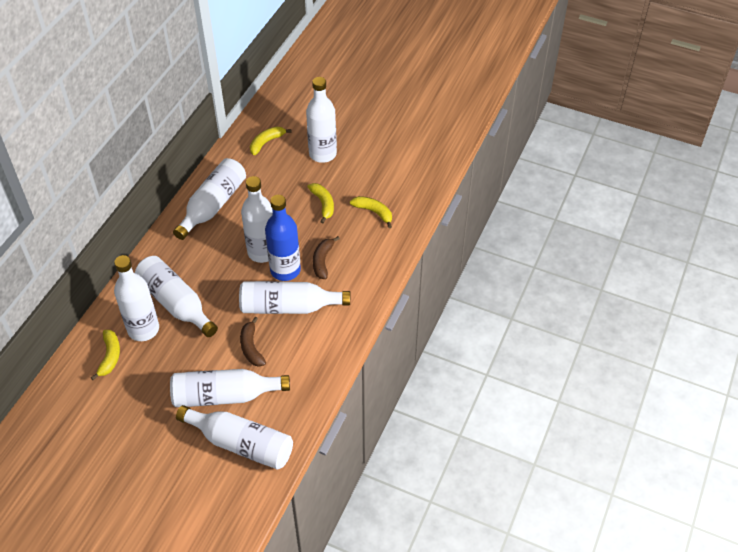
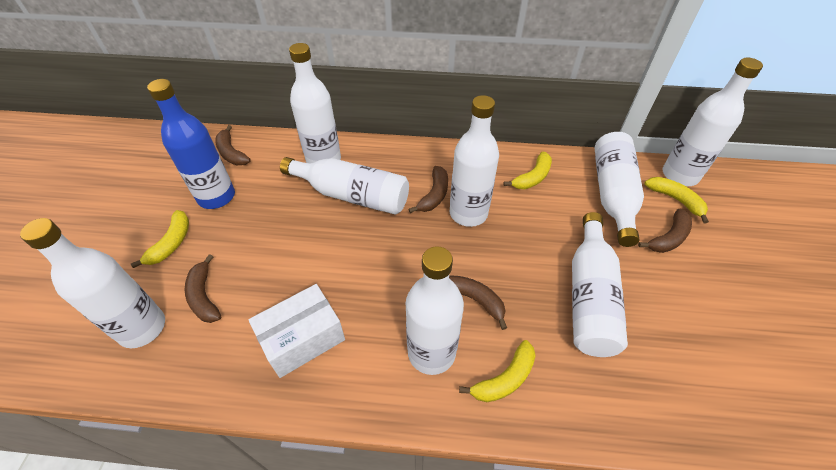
brown banana: [240,317,266,367] [313,236,340,279] = 2 -> [185,254,221,323] [215,125,251,165] [409,166,448,213] [449,275,507,330] [638,209,692,253] = 5
white box: none = 0 -> [248,284,345,378] = 1

